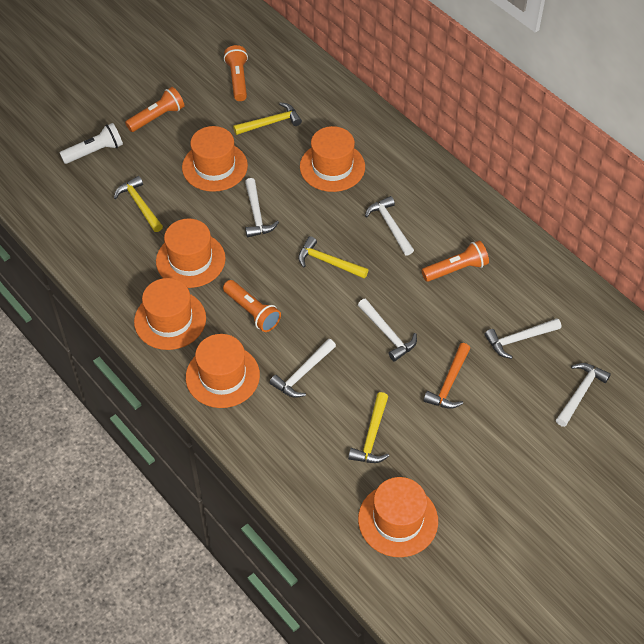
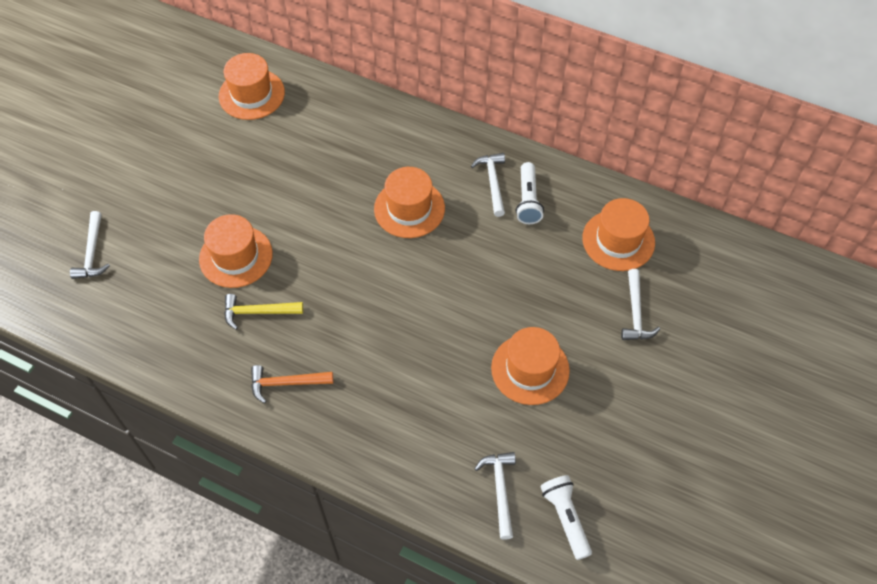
orange flashlight: [125,87,184,132] [223,280,281,332] [224,45,248,101] [422,241,489,282] = 4 -> none = 0
orange hat: [134,278,206,350] [156,219,226,288] [182,126,248,192] [186,334,260,408] [300,126,365,192] [358,477,438,557] = 6 -> [199,214,273,288] [219,53,285,120] [374,167,445,238] [491,327,570,405] [582,198,655,271] = 5
white flashlight: [60,123,123,164] = 1 -> [516,162,544,224] [540,475,592,560] = 2
white hammer: [245,178,279,237] [269,339,336,398] [358,299,417,361] [365,196,414,256] [485,318,561,359] [556,363,611,427] = 6 -> [70,211,110,279] [471,153,505,217] [475,452,516,540] [621,269,660,340] = 4
yellow hammer: [114,176,163,232] [233,102,302,135] [298,236,368,279] [348,392,389,463] = 4 -> [224,294,303,330] = 1

